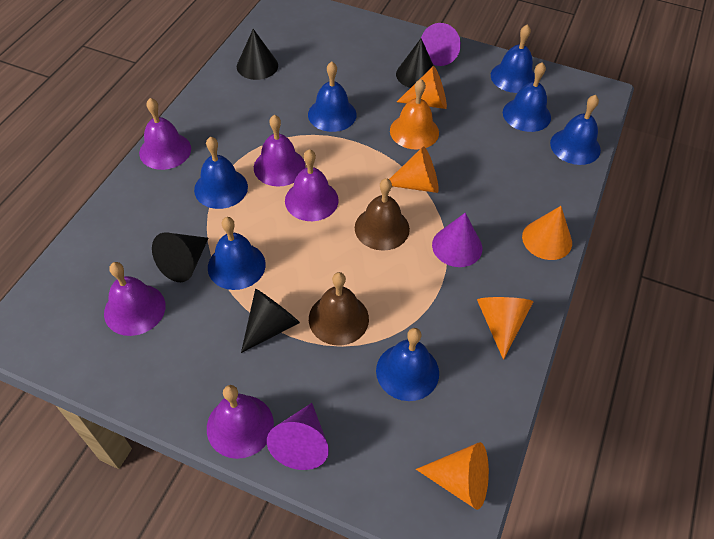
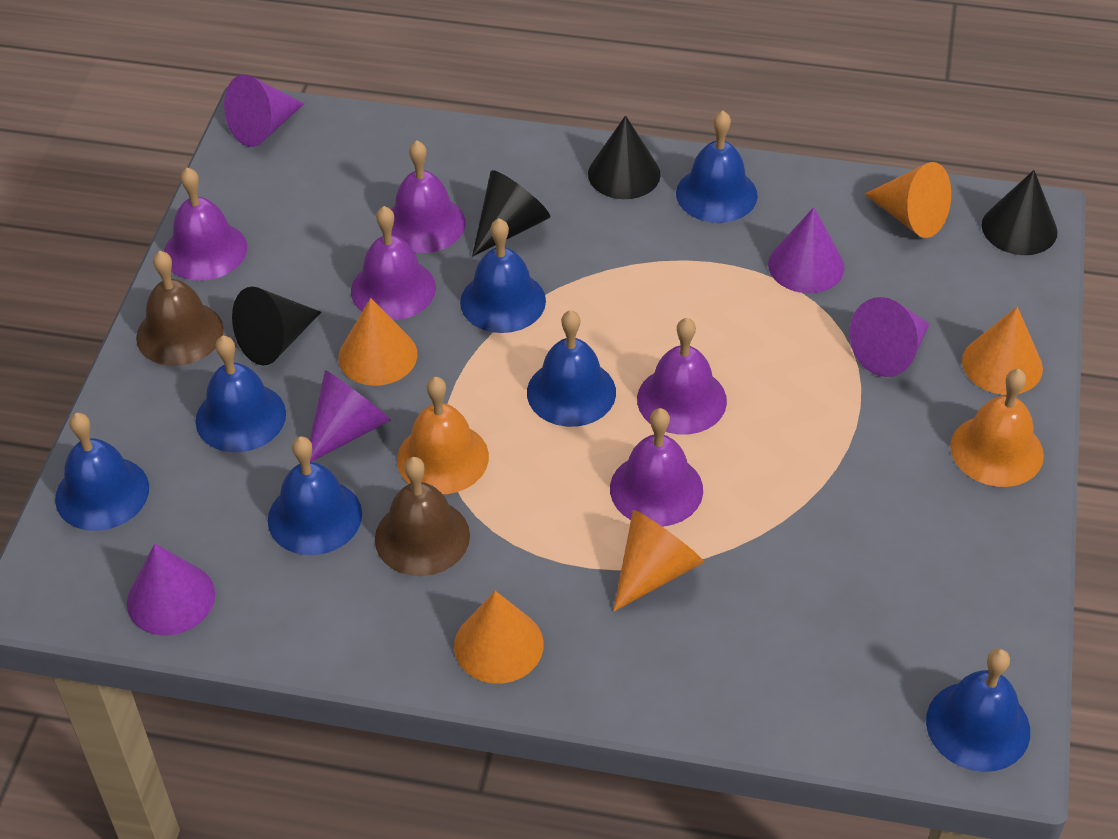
orange bell: [390,79,439,150] = 1 -> [397,377,489,494] [950,369,1044,487] = 2
purple cone: [267,403,329,470] [421,23,461,66] [432,213,482,267] = 3 -> [127,544,215,635] [224,75,304,147] [310,370,391,462] [768,207,845,293] [849,297,930,377] = 5

